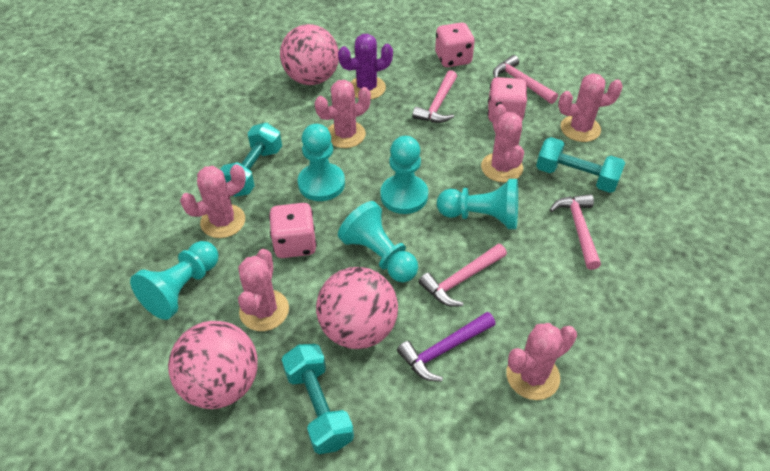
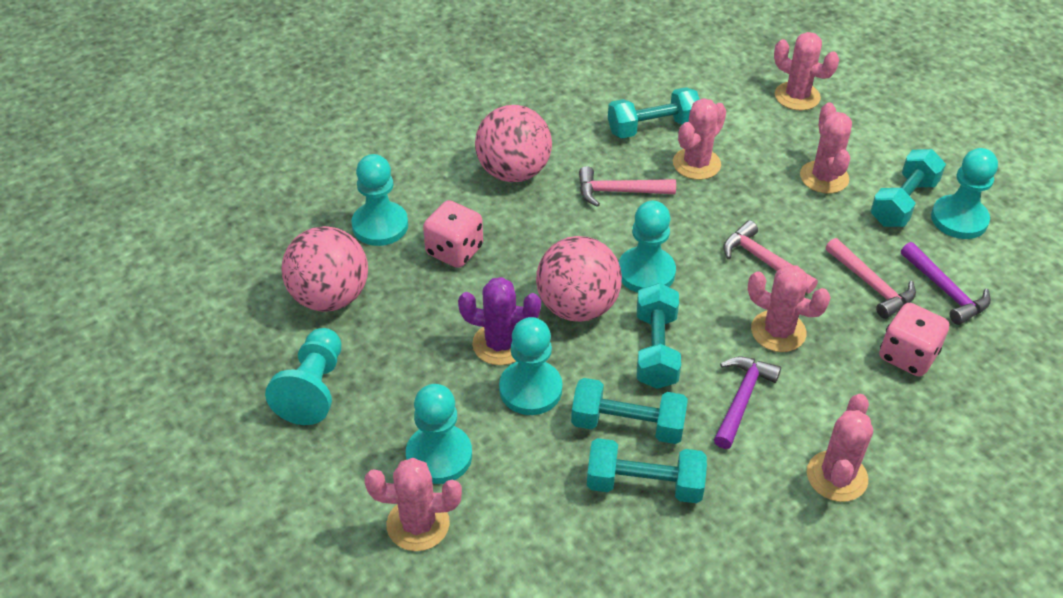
pink dice: [269,203,317,258] [435,22,475,67] [487,77,527,122] = 3 -> [423,200,483,268] [879,303,949,376] = 2
pink hammer: [412,70,457,123] [419,244,507,307] [493,55,558,104] [550,194,601,270] = 4 -> [579,166,676,207] [723,220,818,294] [826,238,916,319] = 3
purple hammer: [397,312,495,381] = 1 -> [714,357,781,449] [901,242,991,325] = 2
turquoise dumbbell: [220,123,282,197] [282,344,354,454] [536,137,625,193] = 3 -> [571,378,688,444] [587,438,707,503] [608,87,700,138] [637,283,681,389] [870,149,946,227] = 5
turquoise pawn: [130,241,219,320] [298,124,345,201] [338,201,418,282] [380,136,428,214] [437,179,518,229] = 5 -> [265,328,341,425] [351,154,408,246] [406,384,472,484] [499,317,562,415] [619,201,676,293] [931,148,998,239] = 6

